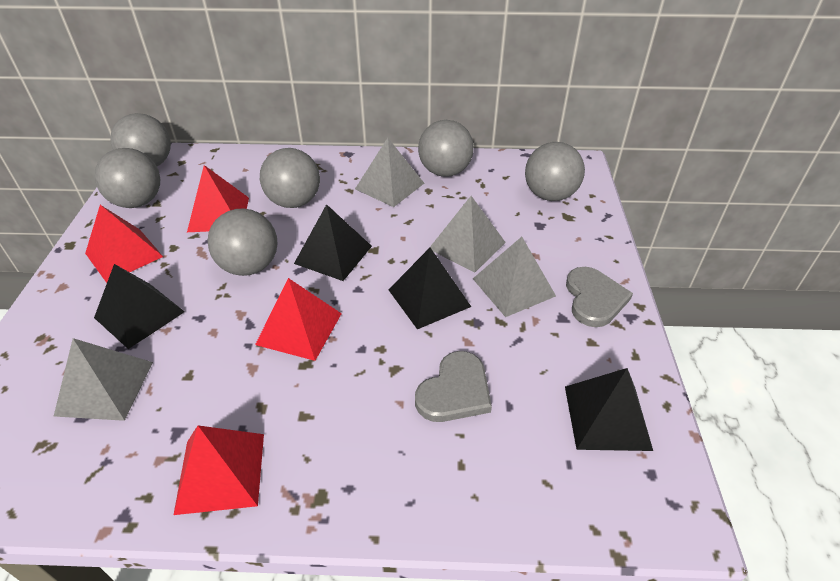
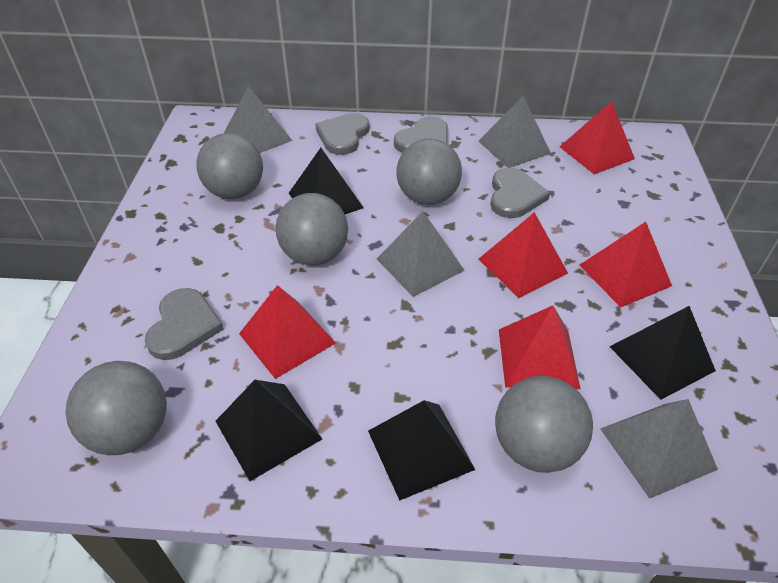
grey ball: [94,148,160,208] [110,113,171,166] [208,208,278,276] [260,148,320,208] [418,120,474,177] [525,142,585,201] = 6 -> [66,361,167,455] [196,133,263,199] [276,193,348,266] [396,139,462,205] [495,376,593,473] = 5
grey heart: [415,351,492,422] [566,267,633,327] = 2 -> [145,288,224,360] [315,113,370,155] [394,117,448,153] [490,168,550,218] = 4
red pyramid: [85,205,163,283] [174,425,264,515] [187,165,249,232] [255,278,342,361] = 4 -> [239,285,336,379] [479,212,568,298] [499,305,581,389] [560,101,635,174] [579,222,672,307] = 5

